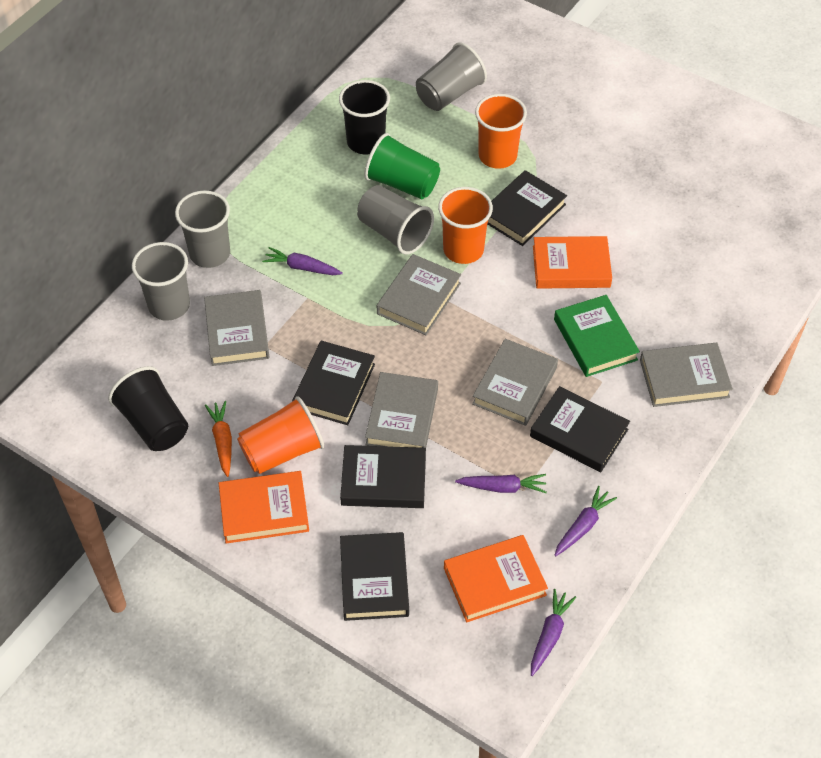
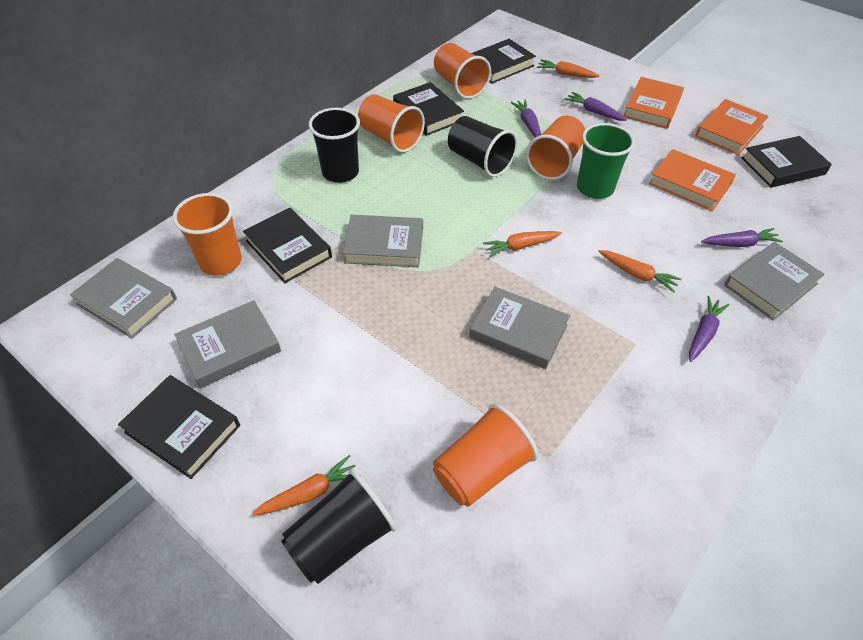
black cup: [108,366,188,451] [339,80,390,154] = 2 -> [281,469,396,584] [309,108,360,183] [448,116,518,177] = 3
green book: [554,295,640,377] = 1 -> none = 0
grey cup: [132,242,190,321] [175,190,230,268] [357,185,434,255] [416,42,487,111] = 4 -> none = 0
orange carrot: [205,401,232,477] = 1 -> [252,455,356,516] [483,231,562,257] [537,59,600,78] [598,250,681,292] = 4
orange cup: [237,396,324,474] [438,187,493,264] [475,94,527,169] = 3 -> [173,193,242,276] [358,94,425,153] [433,404,538,507] [434,43,491,99] [526,116,585,180] = 5

